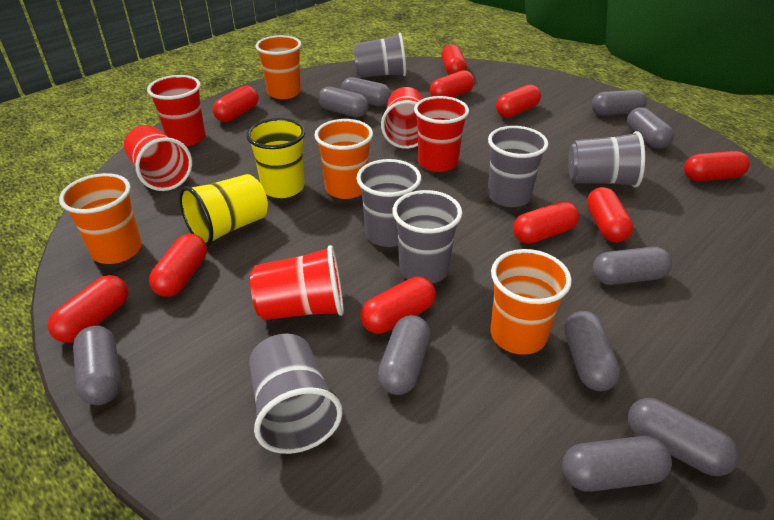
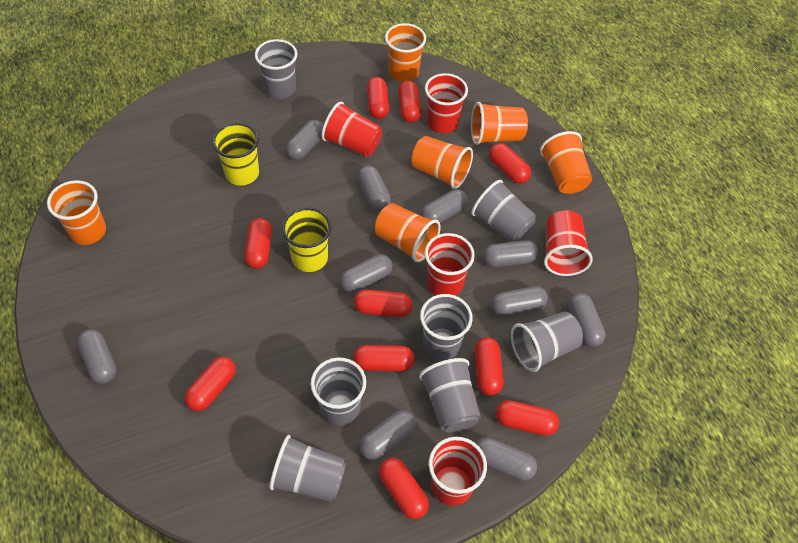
grey cup: [249,334,343,454] [353,32,406,78] [356,159,421,247] [392,190,462,283] [488,126,548,207] [568,131,645,187] = 6 -> [255,39,297,99] [269,435,346,502] [311,357,366,426] [419,358,481,432] [420,294,473,360] [471,180,536,242] [511,311,583,372] = 7
orange cup: [59,173,142,264] [255,35,301,99] [314,119,373,199] [490,249,572,355] = 4 -> [47,180,106,245] [375,203,441,262] [385,23,426,82] [411,136,473,189] [471,102,528,145] [540,131,592,194] = 6

